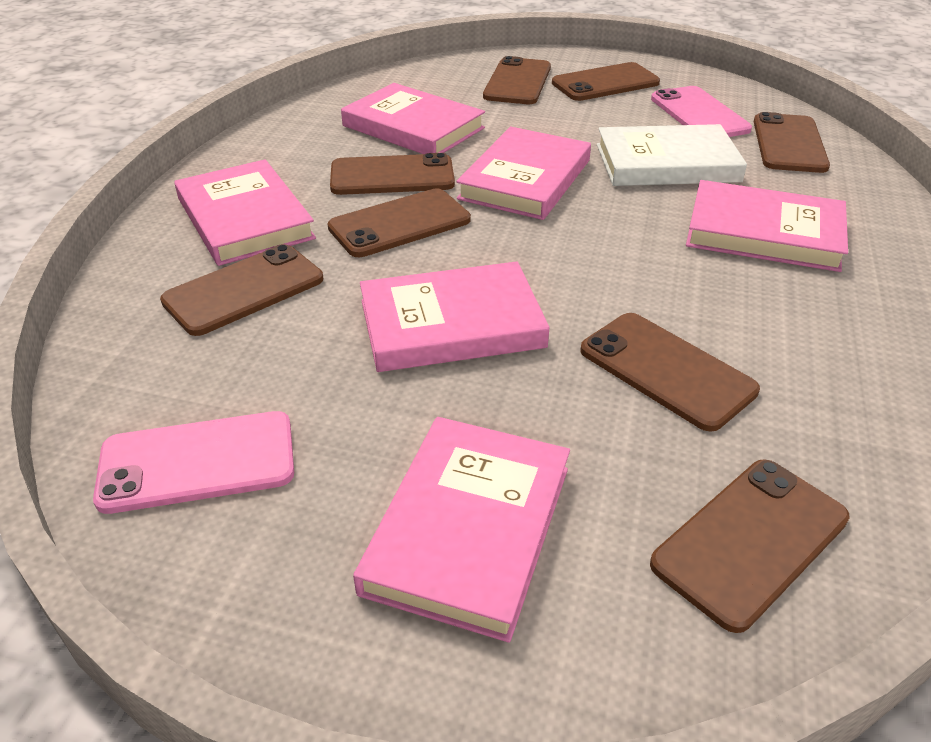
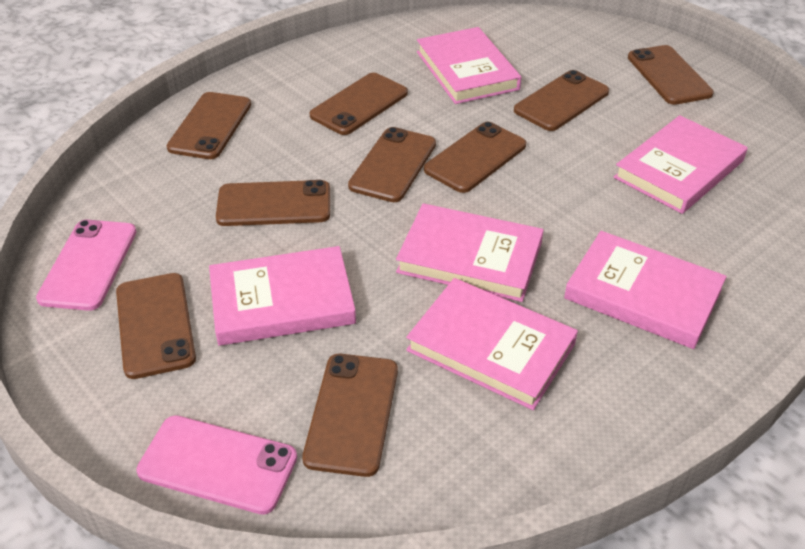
brown phone: [160,244,323,336] [328,188,471,257] [330,153,455,195] [483,56,551,104] [552,62,660,101] [580,313,760,432] [650,459,850,633] [754,112,830,173] = 8 -> [116,273,196,379] [166,92,251,159] [216,180,330,226] [302,354,398,477] [310,73,408,135] [348,127,436,202] [424,122,526,193] [514,70,609,131] [628,45,714,105] = 9
white book: [597,124,747,186] = 1 -> none = 0

